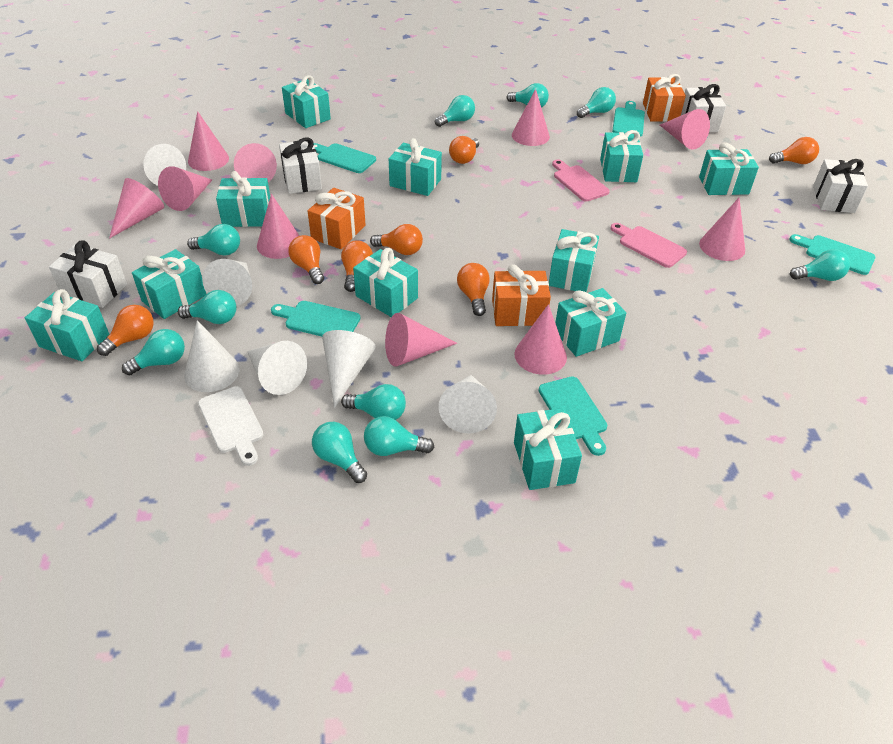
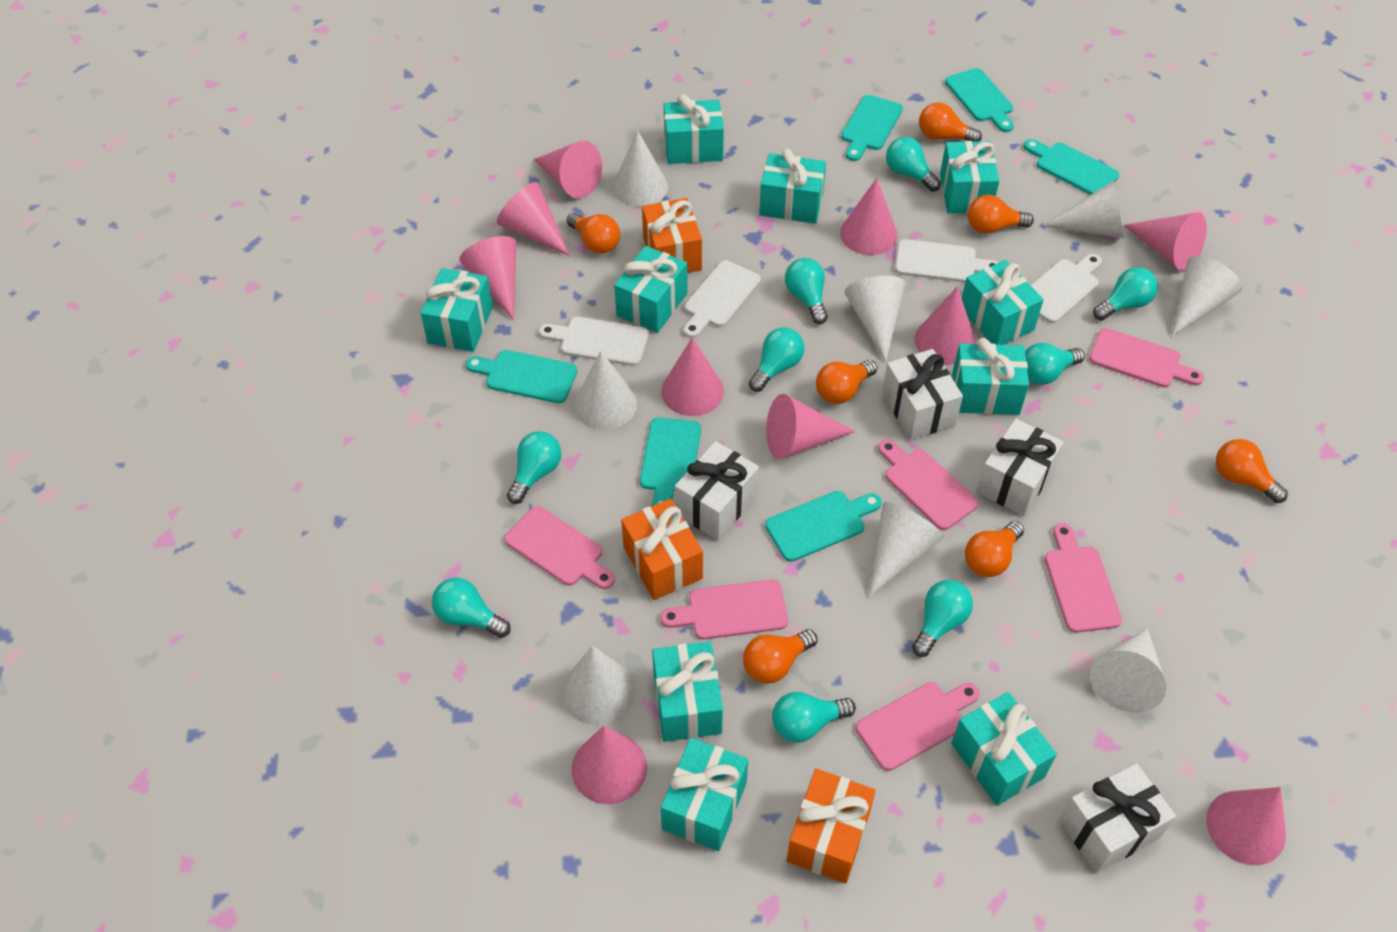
pink cutting board: [552,159,610,202] [610,223,687,268] = 2 -> [504,506,615,589] [660,579,788,640] [856,682,980,771] [878,439,979,530] [1044,523,1122,633] [1089,328,1204,388] = 6
turquoise cutting board: [271,301,361,336] [314,143,376,173] [538,377,607,456] [612,101,645,136] [789,234,876,275] = 5 -> [466,350,577,403] [640,417,701,506] [765,491,882,562] [841,95,903,161] [945,68,1014,132] [1024,139,1119,195] = 6
turquoise gift: [25,289,109,361] [132,249,206,319] [216,171,270,227] [282,75,331,128] [353,248,418,317] [389,138,442,196] [514,408,582,490] [549,229,599,292] [555,288,626,357] [600,130,643,182] [699,143,759,195] = 11 -> [420,268,493,352] [614,246,688,333] [652,641,723,742] [661,738,748,851] [664,94,724,164] [759,148,826,224] [940,141,1000,214] [951,692,1057,806] [952,338,1029,415] [962,260,1044,345] = 10
turquoise light bulb: [122,329,185,375] [178,290,236,324] [187,224,240,256] [312,422,367,483] [341,384,406,420] [364,416,434,456] [435,95,475,127] [507,83,549,108] [577,87,616,118] [790,249,850,281] = 10 -> [432,578,511,638] [507,431,561,504] [749,327,804,392] [772,692,856,743] [785,258,828,324] [886,137,941,192] [912,580,973,657] [1025,343,1085,385] [1093,267,1158,321] = 9
white cone: [143,144,186,186] [184,320,239,392] [202,259,252,306] [247,341,307,395] [322,330,376,408] [439,375,497,433] = 6 -> [562,646,635,725] [574,351,637,430] [612,130,668,207] [845,276,905,362] [869,502,944,597] [1043,180,1124,238] [1090,628,1166,713] [1171,256,1243,337] = 8
white cutting board: [198,386,264,466] = 1 -> [539,317,649,366] [683,260,761,338] [895,239,999,283] [1031,254,1102,323] = 4

